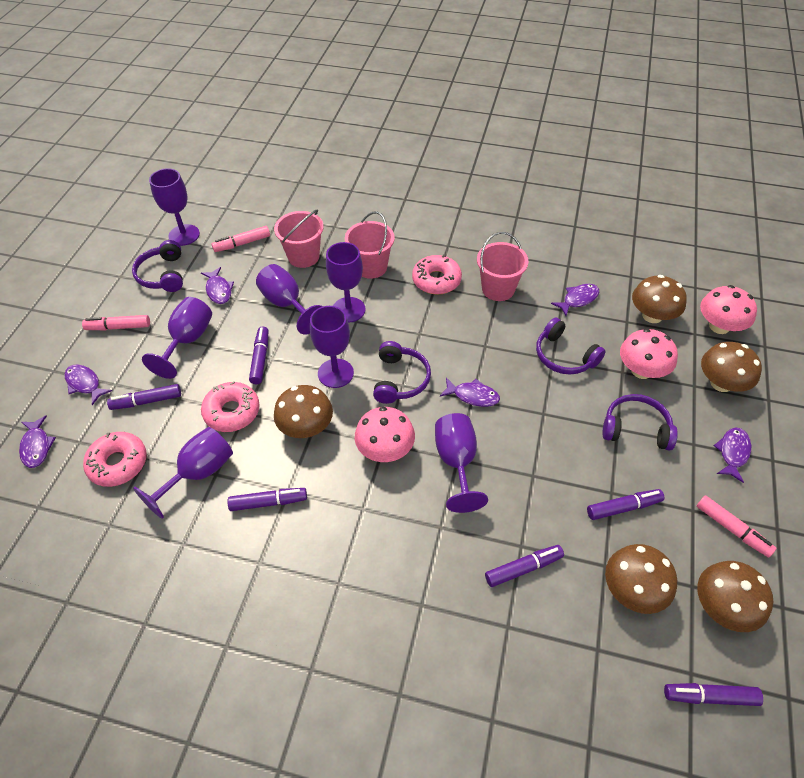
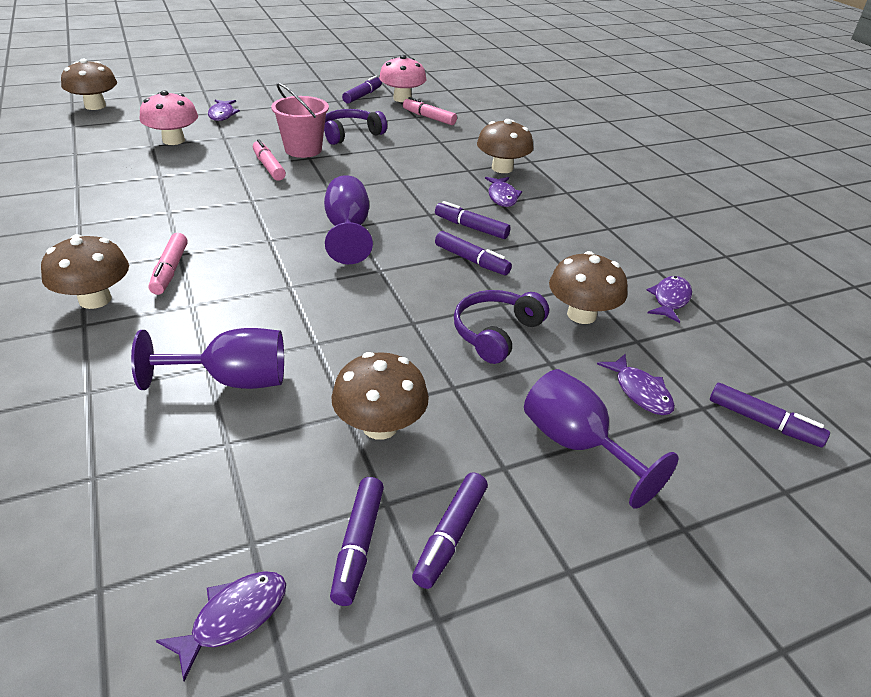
pink bucket: [274,210,324,268] [345,211,395,279] [477,232,529,301] = 3 -> [271,83,329,158] = 1
pink donut: [83,432,147,487] [201,381,260,432] [412,254,462,295] = 3 -> none = 0
pink mushroom: [355,407,415,462] [620,329,678,379] [700,285,757,334] = 3 -> [140,90,198,145] [379,55,426,102] = 2
purple fish: [19,415,56,468] [64,364,112,405] [201,267,234,304] [440,378,500,407] [551,284,599,316] [714,428,751,483] = 6 -> [156,571,286,681] [208,100,240,121] [485,177,522,207] [597,354,675,415] [647,276,692,323] = 5
purple goblet: [133,427,233,519] [142,297,212,379] [149,168,200,246] [256,264,323,335] [310,306,354,388] [326,242,366,323] [435,413,488,513] = 7 -> [131,328,284,390] [324,175,373,264] [524,369,678,509] = 3
purple headphones: [132,240,183,292] [373,341,431,404] [536,318,606,375] [602,394,678,451] = 4 -> [324,109,387,145] [454,290,549,364] = 2

